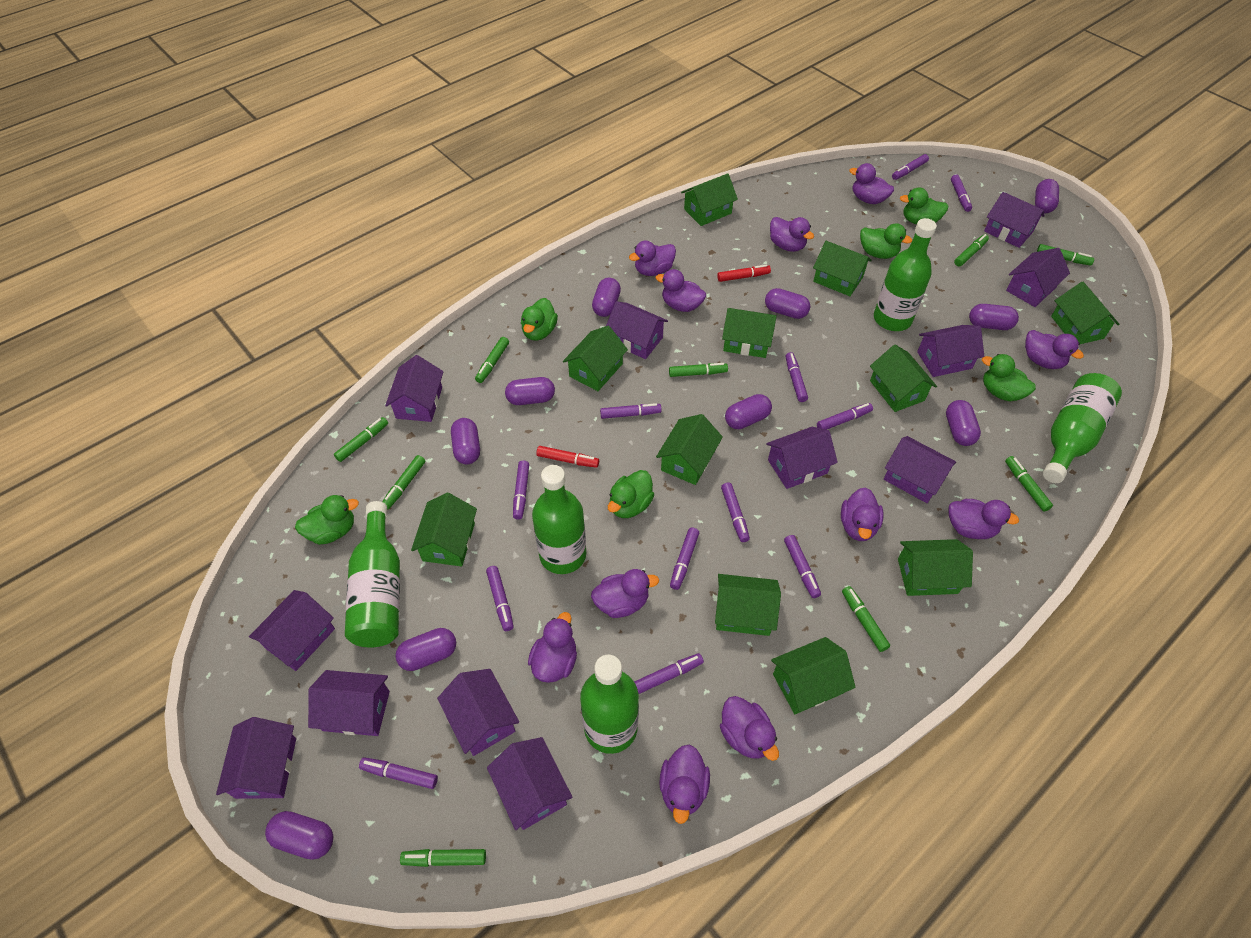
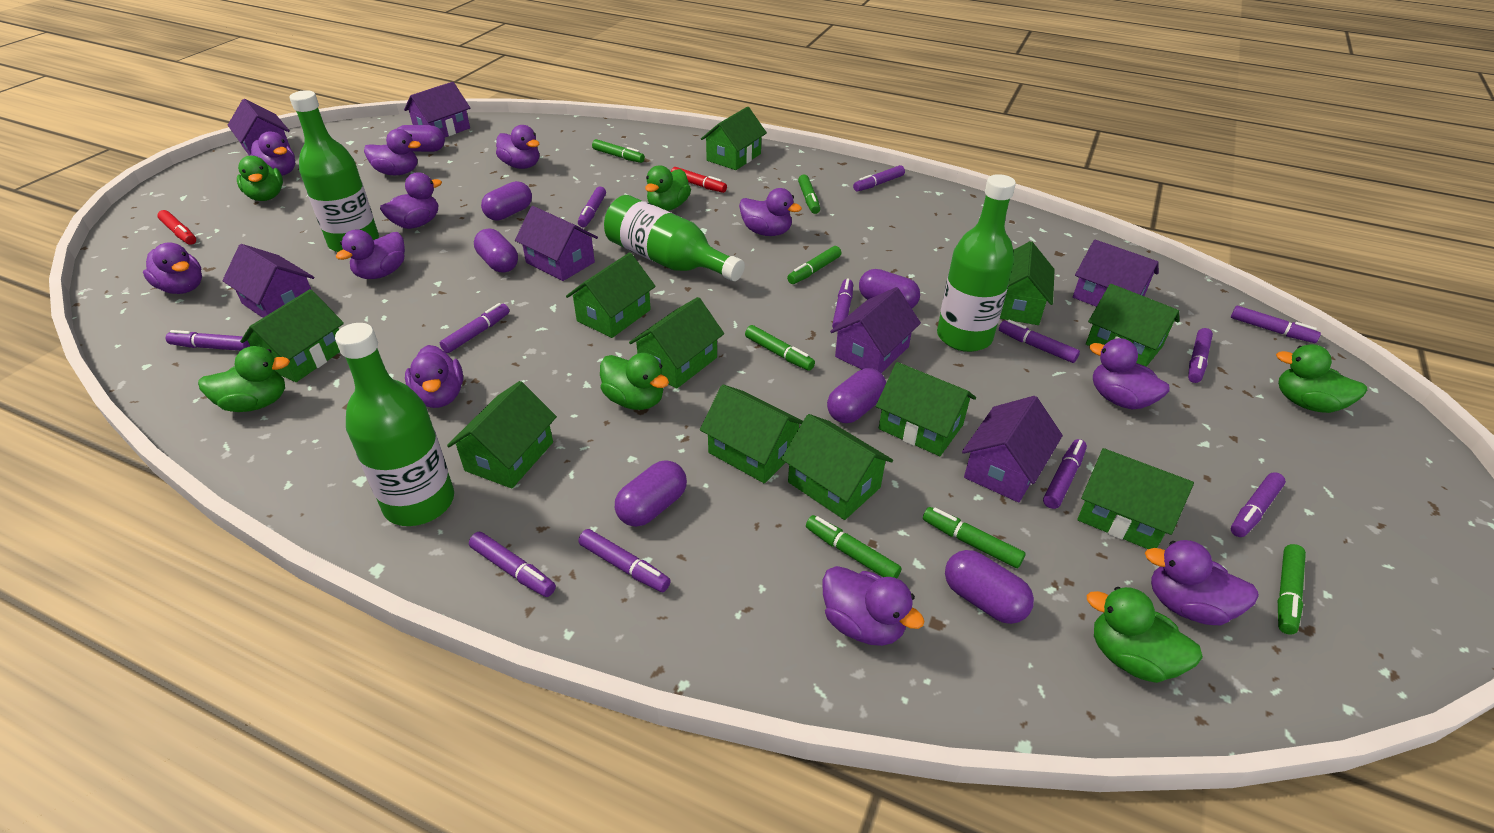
green bottle: [345,501,400,648] [532,465,586,574] [580,655,639,754] [874,218,937,331] [1043,373,1122,483] = 5 -> [290,90,379,252] [335,323,454,526] [604,195,745,281] [937,174,1016,352] = 4
green marker: [334,417,388,462] [382,455,425,509] [400,849,486,867] [475,337,509,383] [669,363,728,377] [842,586,890,652] [954,234,989,267] [1005,456,1053,512] [1037,244,1094,266] = 9 -> [592,139,645,163] [745,325,815,371] [787,246,841,284] [798,174,820,214] [806,515,902,578] [923,507,1025,568] [1278,544,1306,634] = 7
purple capsule: [265,811,333,860] [395,628,456,671] [451,418,480,464] [505,377,555,405] [592,278,621,317] [725,394,772,429] [765,288,810,319] [946,400,981,446] [969,304,1019,330] [1035,179,1059,213] = 10 -> [397,125,445,152] [474,228,518,273] [481,181,532,221] [615,460,687,527] [827,368,886,423] [859,269,920,308] [945,550,1034,624] = 7
purple house: [216,717,296,799] [249,590,335,671] [308,670,390,736] [385,355,444,422] [437,669,519,756] [487,737,573,830] [606,301,668,359] [766,426,838,489] [884,436,956,503] [917,325,984,377] [984,192,1045,248] [1006,248,1070,307] = 12 -> [222,244,314,318] [228,99,291,156] [404,82,470,137] [515,206,598,281] [830,287,921,373] [962,396,1063,503] [1073,239,1159,307] = 7

